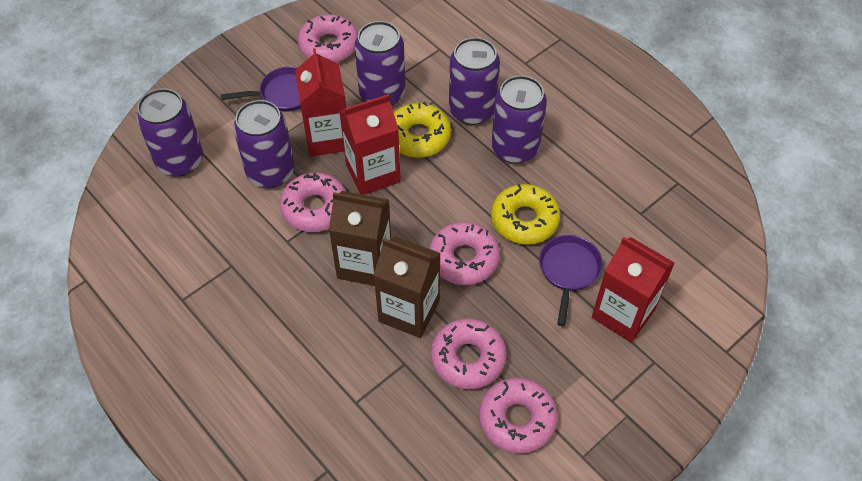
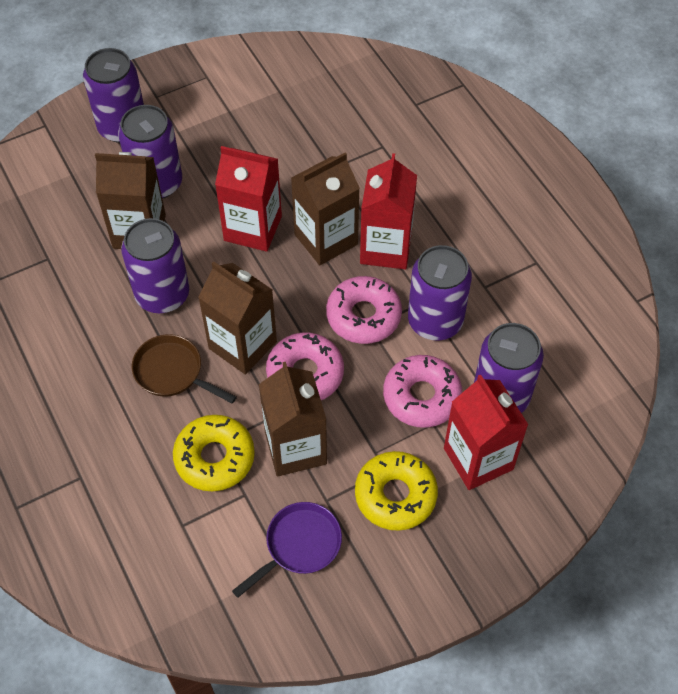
brown carton: [329,191,391,286] [374,236,441,338] = 2 -> [95,152,166,249] [198,261,277,375] [259,362,327,477] [291,153,360,265] = 4
brown pan: none = 0 -> [131,334,237,404] = 1
pink donut: [280,172,346,232] [298,14,358,62] [429,222,500,285] [431,318,507,389] [479,378,558,454] = 5 -> [266,333,344,400] [326,276,402,344] [383,355,462,428] = 3
purple pan: [221,66,301,112] [539,235,603,326] = 2 -> [232,502,342,598] = 1

